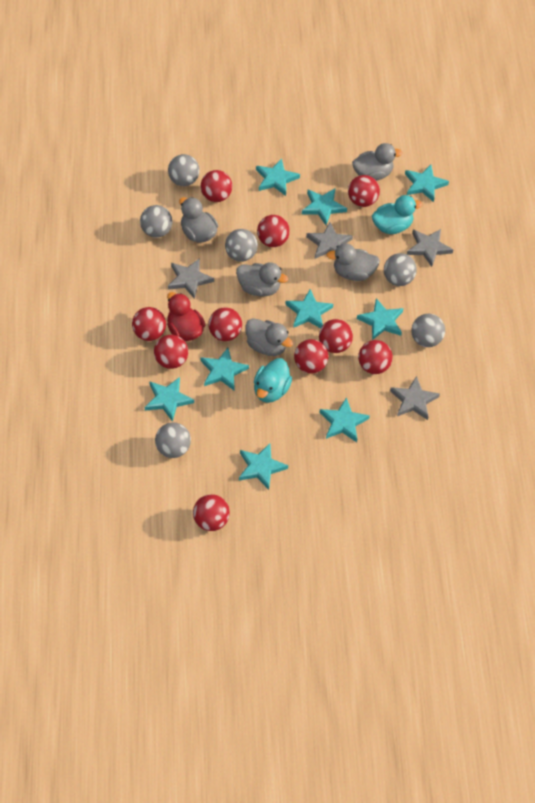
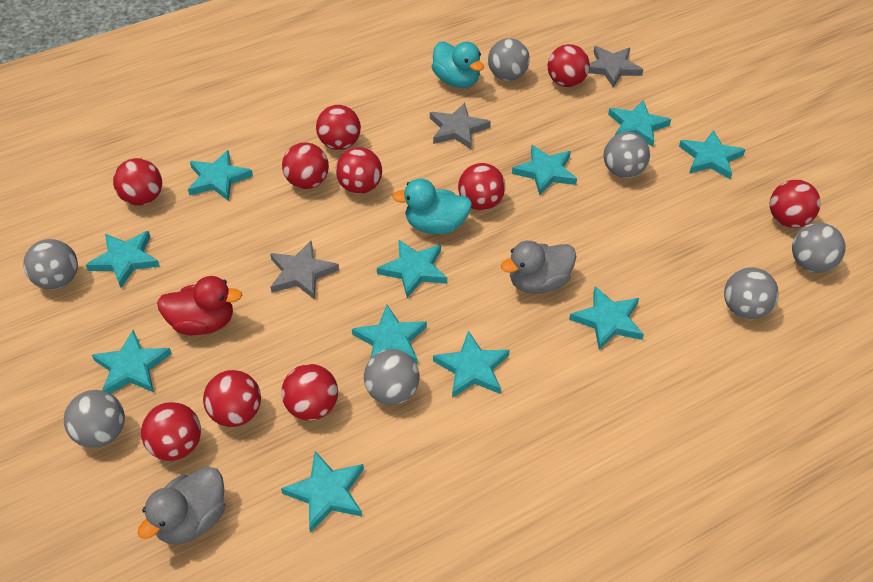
grey ball: [140,205,173,238] [155,422,191,458] [168,154,200,186] [225,229,258,262] [384,253,417,286] [411,314,445,347] = 6 -> [23,239,78,290] [64,390,125,448] [364,349,419,405] [488,38,530,81] [604,132,650,178] [724,267,779,319] [792,223,846,273] = 7
grey duck: [179,197,218,243] [236,262,288,296] [245,318,293,356] [327,243,380,281] [352,143,402,181] = 5 -> [138,466,225,545] [501,241,576,294] = 2
grey star: [168,258,214,299] [306,222,353,259] [390,376,440,420] [407,229,453,267] = 4 -> [270,240,339,300] [430,103,491,150] [588,46,643,87] = 3
turquoise star: [145,377,194,422] [201,348,249,390] [239,443,288,490] [256,158,300,196] [285,289,333,328] [302,189,347,225] [319,397,370,442] [357,298,403,340] [405,165,449,202] = 9 -> [86,231,160,288] [92,330,172,394] [188,150,253,201] [281,451,364,533] [352,305,427,364] [377,239,447,298] [433,331,510,398] [512,145,577,195] [569,286,644,350] [608,100,671,147] [679,130,746,179] = 11

